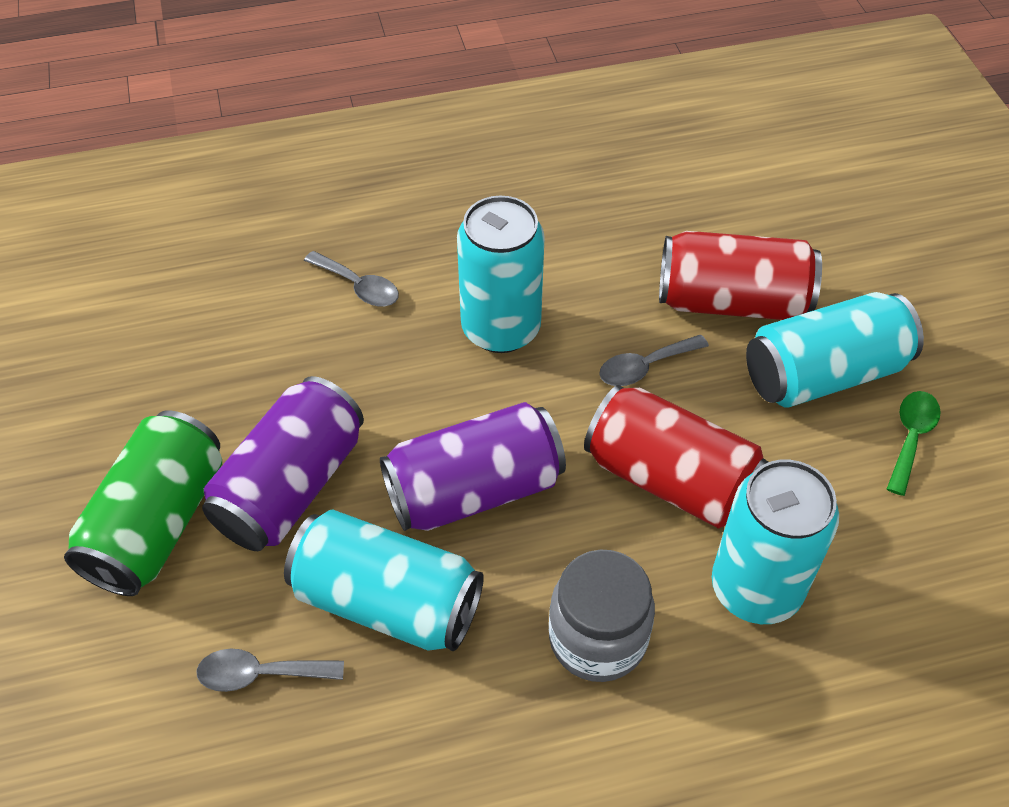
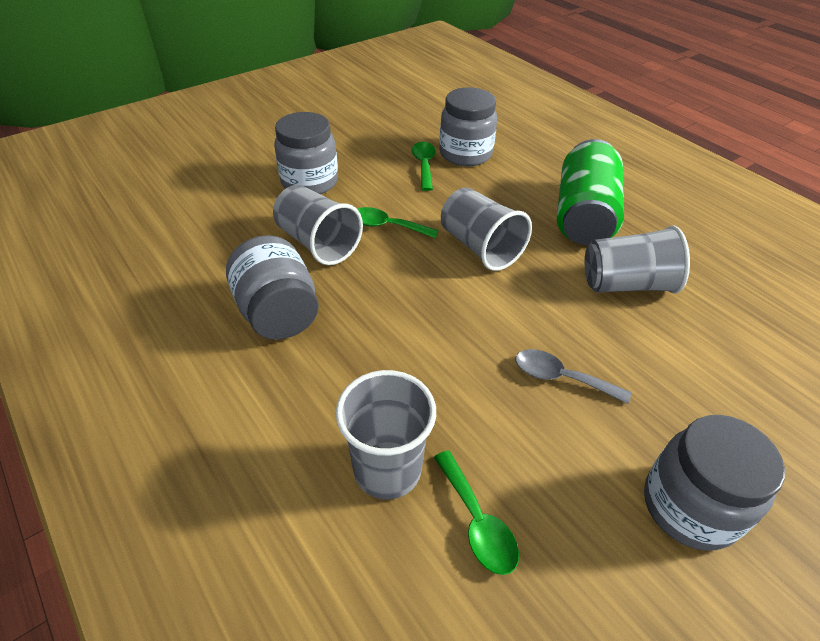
green spoon: [887,391,941,496] = 1 -> [357,207,439,238] [411,142,436,191] [434,450,519,575] = 3
grey cup: none = 0 -> [273,185,363,265] [336,370,436,500] [441,187,532,271] [585,226,690,294] = 4
grey jar: [549,549,655,682] = 1 -> [226,235,319,340] [274,112,338,194] [439,87,497,166] [644,415,785,551] = 4
grey spoon: [196,649,344,692] [304,251,399,306] [599,335,709,386] = 3 -> [515,349,631,404] = 1
purple can: [202,376,364,551] [380,402,566,531] = 2 -> none = 0
red can: [584,385,768,529] [659,231,822,320] = 2 -> none = 0
turquoise can: [284,509,484,651] [457,196,545,353] [712,460,839,624] [746,292,924,408] = 4 -> none = 0

